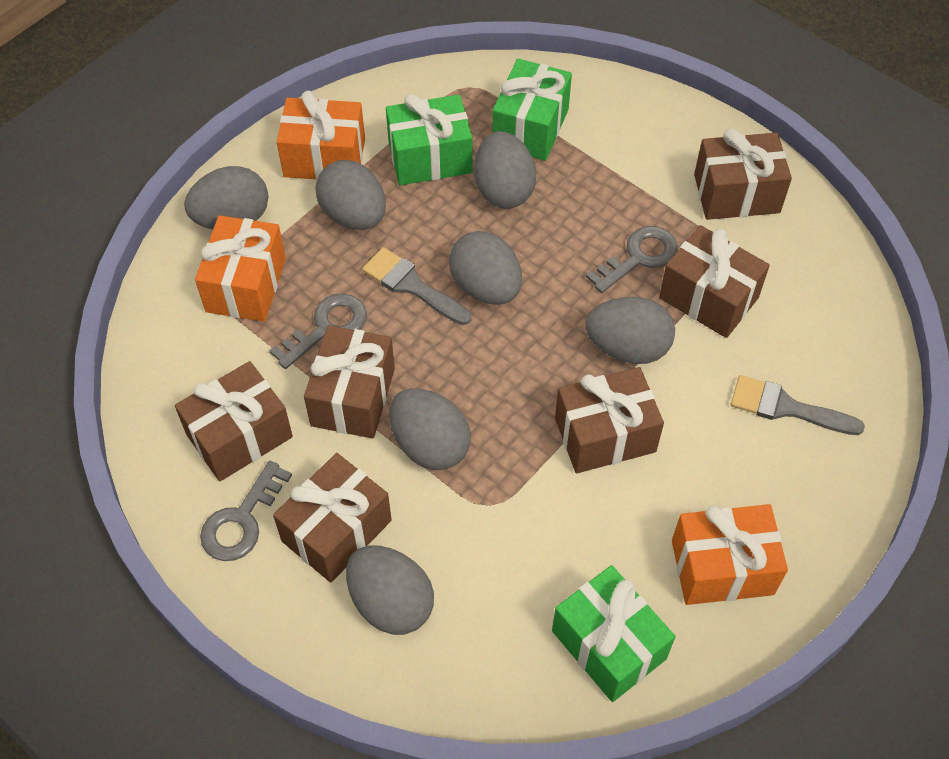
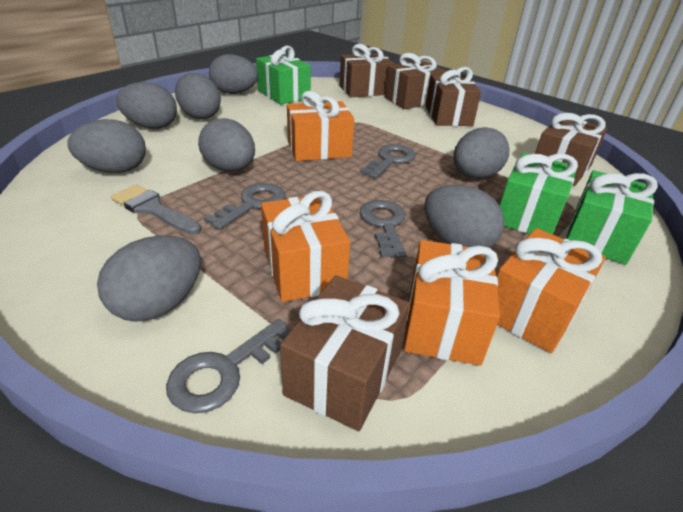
brown gift: [175,361,293,481] [273,453,392,583] [304,325,395,439] [555,367,664,473] [659,225,770,338] [694,128,792,220] = 6 -> [280,275,410,431] [340,44,394,97] [385,53,446,109] [426,67,481,126] [535,113,607,186] = 5
grey brush: [362,247,471,325] [731,375,865,435] = 2 -> [111,185,201,235] = 1
grey egg: [184,166,268,230] [315,160,386,230] [346,546,434,635] [389,388,471,470] [449,231,522,305] [474,131,536,209] [586,297,675,364] = 7 -> [67,119,146,173] [97,236,201,322] [116,82,177,129] [175,73,221,119] [198,118,255,172] [209,54,258,94] [424,185,504,247] [454,127,510,179] = 8
grey key: [200,461,292,561] [269,293,367,369] [586,226,678,293] = 3 -> [166,319,290,413] [204,183,286,230] [360,144,416,179] [360,200,406,258] = 4
orange gift: [195,215,286,322] [277,91,365,180] [672,504,788,605] = 3 -> [261,191,350,302] [287,91,354,161] [404,240,500,366] [497,228,606,353] = 4

